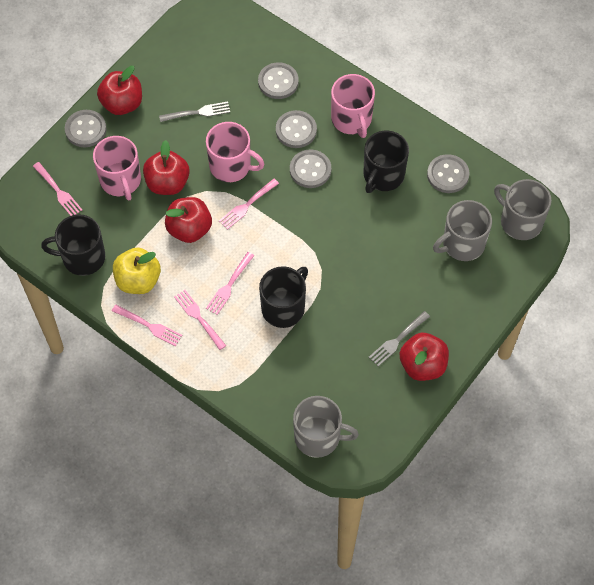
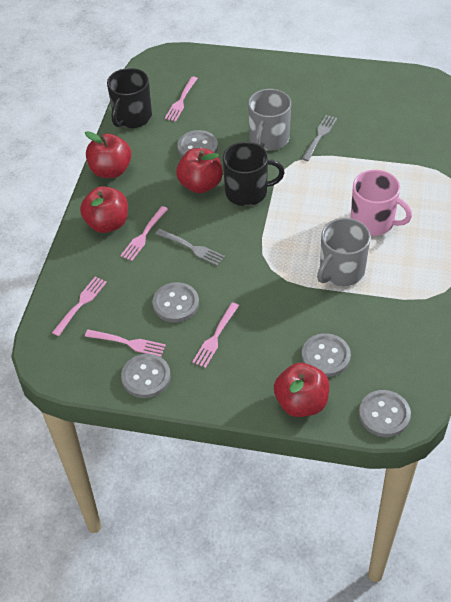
black mug: [41,214,105,276] [259,266,308,328] [364,131,409,193] = 3 -> [107,68,152,128] [223,142,285,206] = 2
grey mug: [293,396,359,458] [433,200,492,261] [494,179,552,240] = 3 -> [248,89,291,151] [317,218,371,286] = 2
pink mug: [93,136,141,200] [206,122,265,182] [331,74,375,138] = 3 -> [351,170,412,236] = 1
yellow apple: [113,248,161,294] = 1 -> none = 0

